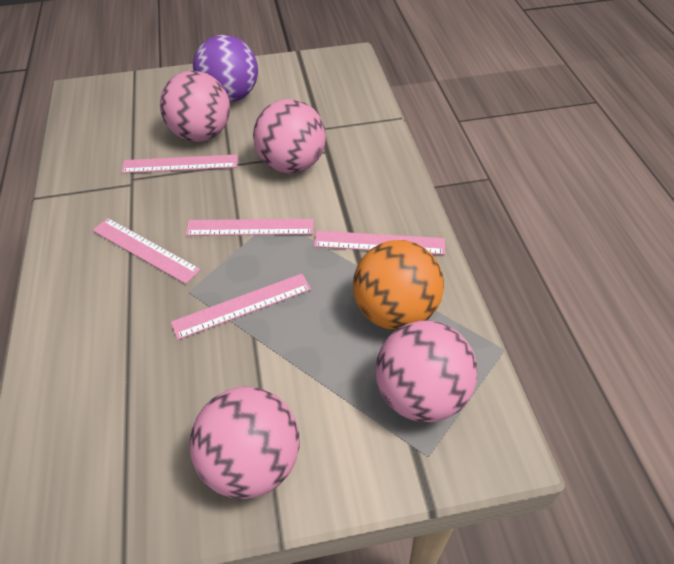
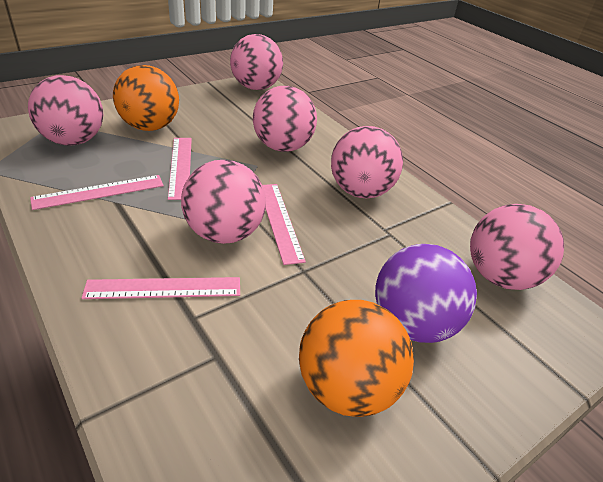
orange ball: [353,240,444,330] = 1 -> [113,65,179,131] [299,300,414,417] = 2
pink ball: [160,71,230,142] [189,387,300,499] [253,99,326,173] [375,321,477,423] = 4 -> [28,75,103,146] [181,160,266,244] [230,34,283,90] [253,86,317,152] [331,126,403,198] [470,204,564,290] = 6
pink ruler: [92,218,201,284] [121,154,238,173] [171,274,311,340] [186,219,314,236] [314,231,445,255] = 5 -> [30,175,164,210] [81,277,240,299] [168,138,192,200] [263,184,306,265] = 4

